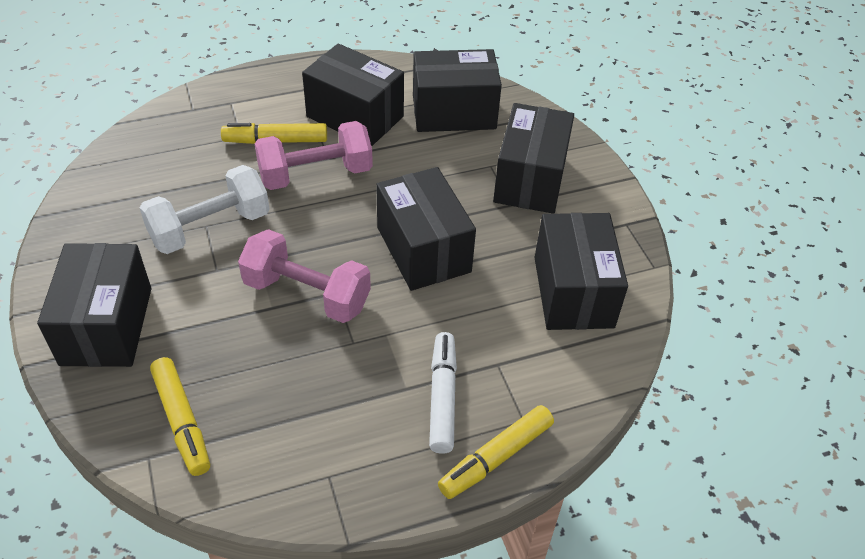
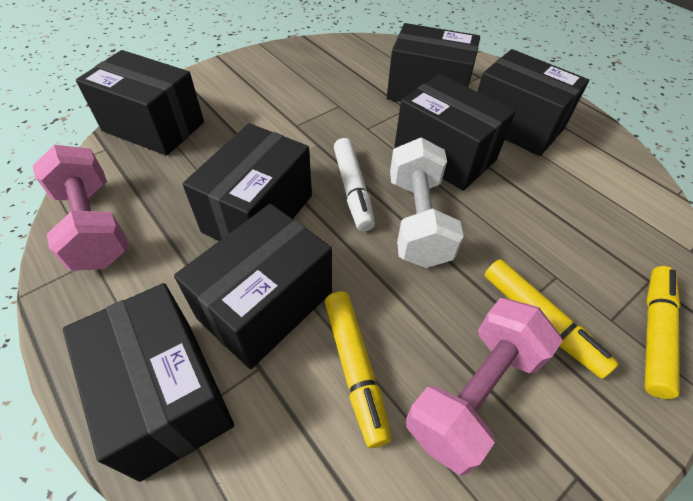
black box: [37,243,151,367] [302,44,404,146] [376,167,476,291] [413,49,502,132] [493,103,574,214] [535,213,628,330] = 6 -> [63,283,234,482] [76,50,204,156] [174,204,332,369] [182,123,312,241] [387,23,480,102] [394,74,516,191] [477,49,589,156] = 7

